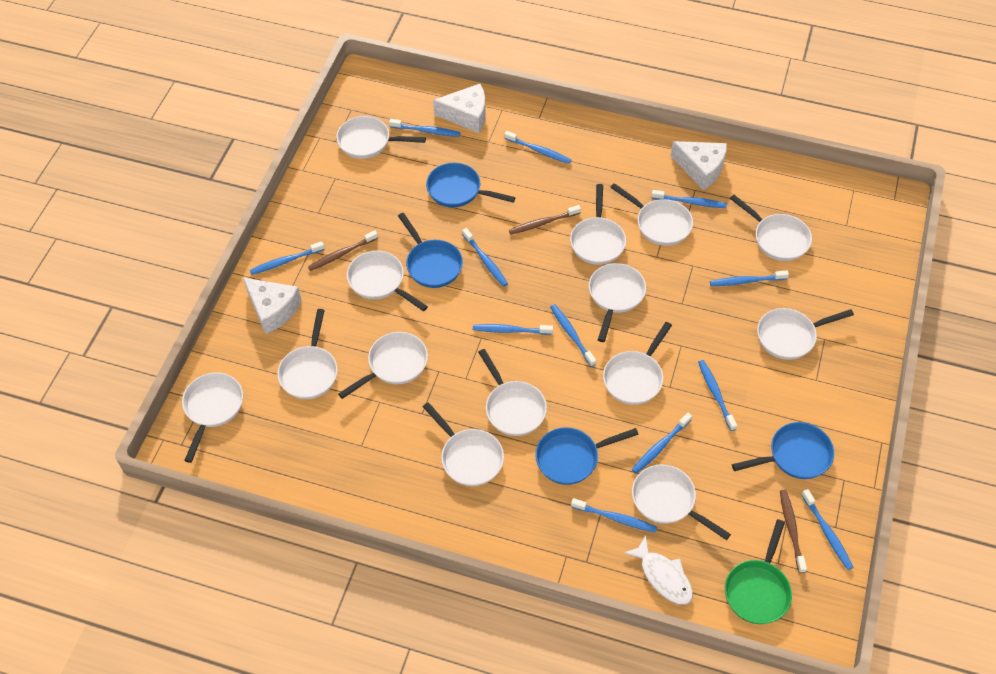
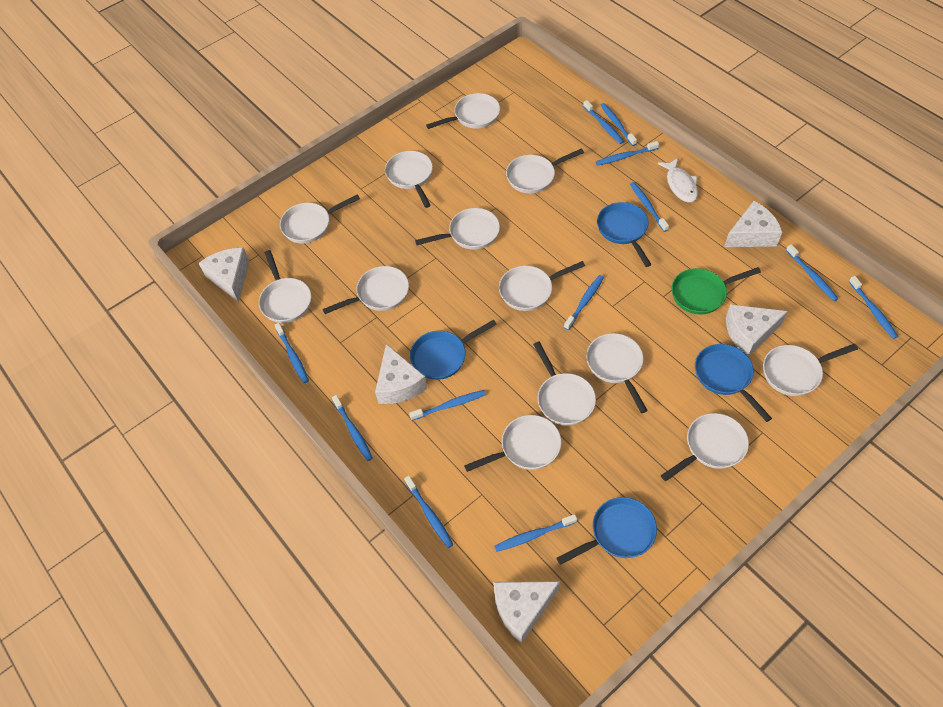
brown toothbrush: [308,230,378,271] [509,205,581,235] [780,490,807,573] = 3 -> none = 0
white cheese: [243,277,302,334] [433,84,485,133] [671,141,727,190] = 3 -> [199,248,249,302] [375,344,427,404] [493,581,560,643] [724,201,782,247] [726,304,788,357] = 5
white pan: [182,372,243,463] [277,309,338,399] [336,116,426,159] [338,332,428,399] [347,251,428,311] [423,402,504,486] [478,349,547,436] [570,184,626,265] [589,263,646,342] [603,322,672,405] [610,183,693,246] [632,464,731,540] [730,195,812,261] [757,308,854,360] = 14 -> [259,250,311,323] [280,194,360,243] [323,266,409,314] [385,151,433,208] [415,208,500,250] [426,93,500,129] [464,415,562,472] [499,261,585,311] [506,148,584,194] [533,342,596,426] [586,333,648,413] [661,413,749,481] [763,344,858,396] = 13

